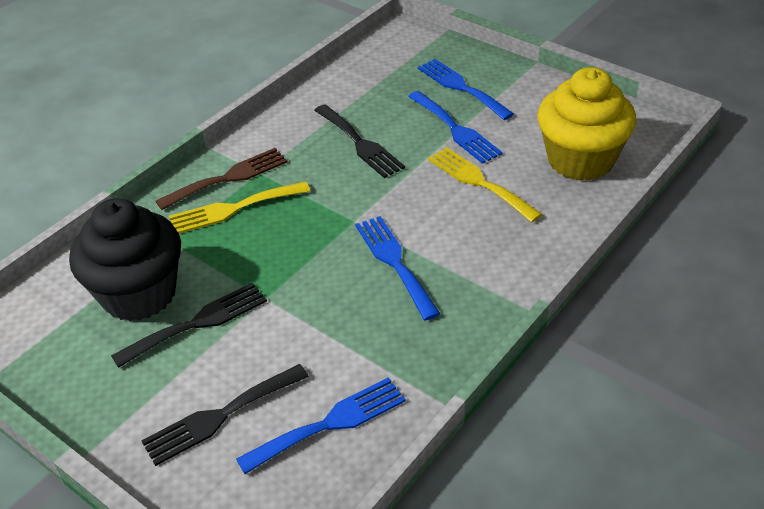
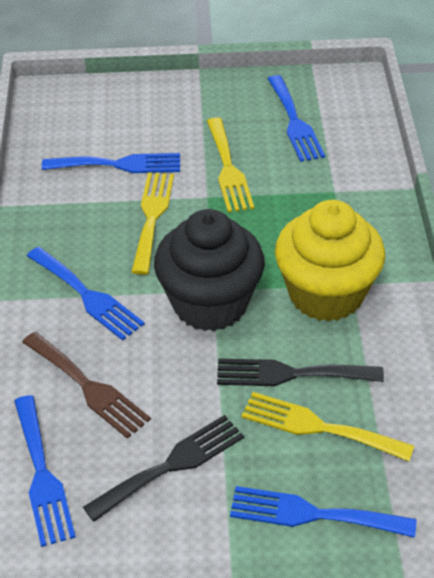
black fork: [111,282,267,368] [141,364,309,466] [314,104,405,178] = 3 -> [83,415,244,522] [217,359,384,386] = 2
blue fork: [236,377,406,474] [355,216,440,320] [408,91,503,164] [418,59,514,120] = 4 -> [14,395,76,547] [27,247,145,341] [42,153,180,173] [230,486,416,538] [268,75,325,162] = 5
yellow fork: [169,181,310,233] [428,147,543,222] = 2 -> [131,172,174,275] [207,117,254,212] [242,392,414,461] = 3

